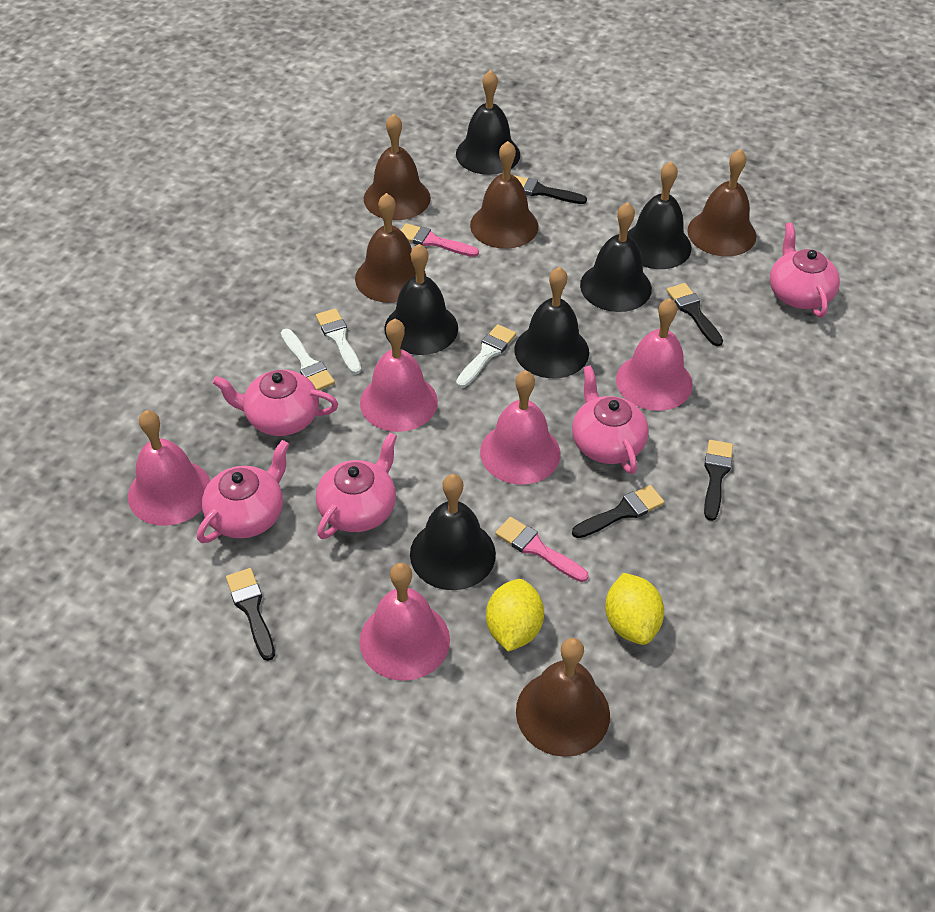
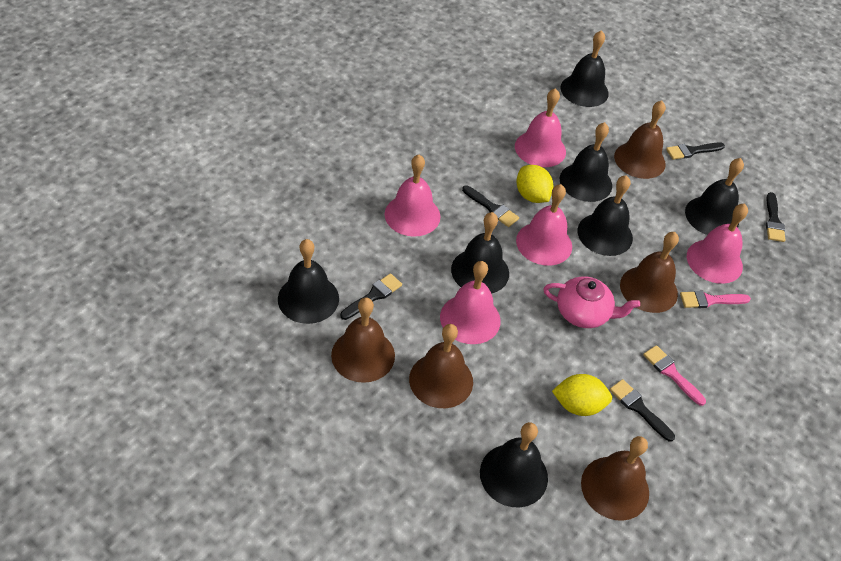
black bell: [384,244,458,355] [410,474,496,590] [456,70,520,175] [514,267,589,378] [580,202,652,312] [627,161,692,269] = 6 -> [278,239,339,324] [451,212,509,294] [480,422,548,507] [560,30,609,107] [560,122,612,202] [578,175,633,256] [685,158,744,235] = 7
pink teapot: [197,440,289,543] [212,370,338,436] [316,433,397,539] [572,365,649,474] [770,222,840,317] = 5 -> [544,276,640,328] = 1
white brush: [281,329,335,390] [316,308,361,374] [456,324,516,388] = 3 -> none = 0

